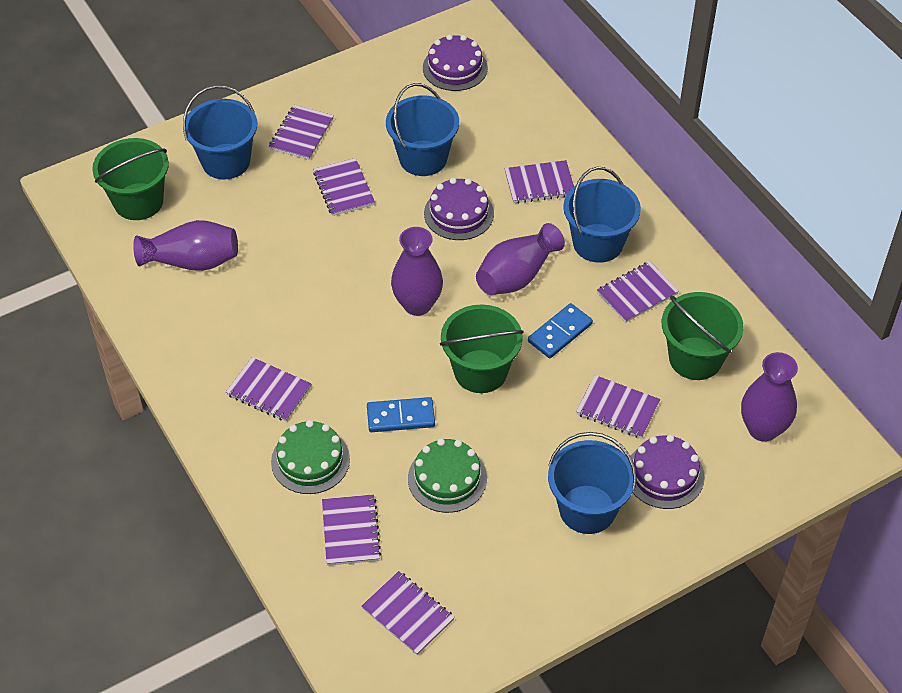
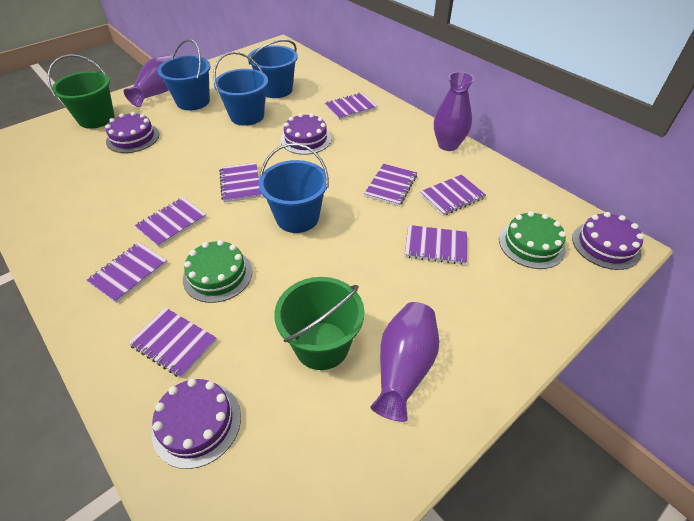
blue domino: [367,397,435,432] [528,303,593,358] = 2 -> none = 0
green bucket: [92,138,169,220] [440,304,524,393] [662,292,744,380] = 3 -> [48,54,115,129] [274,277,365,370] = 2
purple cake: [423,34,488,91] [424,178,494,240] [631,435,705,509] = 3 -> [105,112,159,153] [151,378,241,469] [280,113,332,155] [572,212,644,270] = 4
purple vase: [133,220,238,271] [391,227,443,316] [476,223,565,295] [741,352,798,442] = 4 -> [124,55,175,107] [370,302,439,422] [434,72,474,151] = 3

